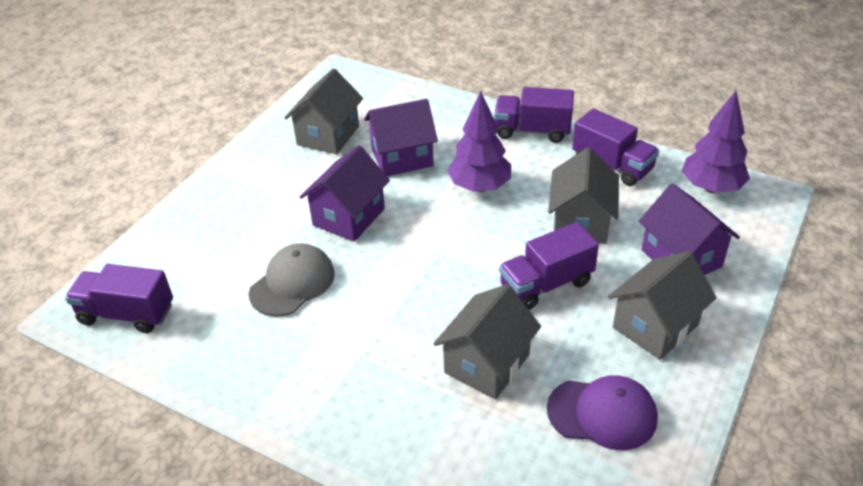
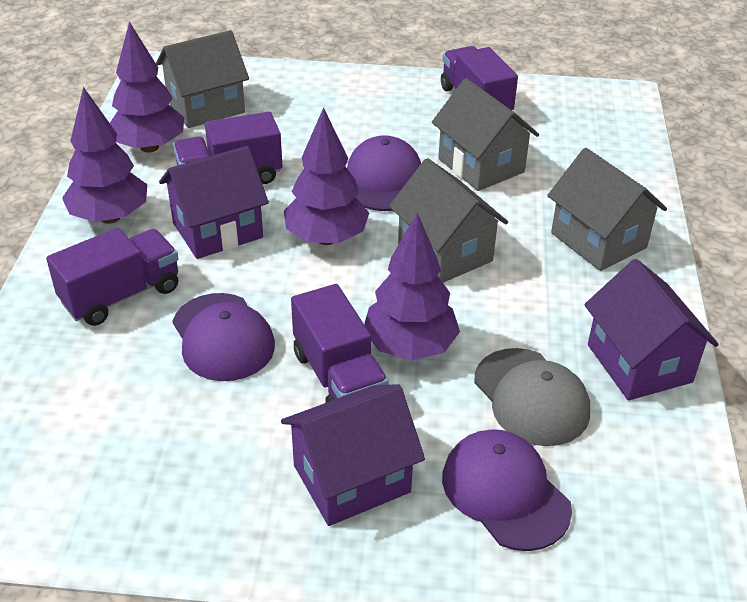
purple cap: [547,375,658,450] = 1 -> [172,293,275,381] [347,135,421,211] [442,429,572,551] = 3
purple tree: [447,91,511,192] [682,91,750,193] = 2 -> [62,87,147,224] [110,22,184,153] [284,107,369,245] [364,212,460,360] = 4

